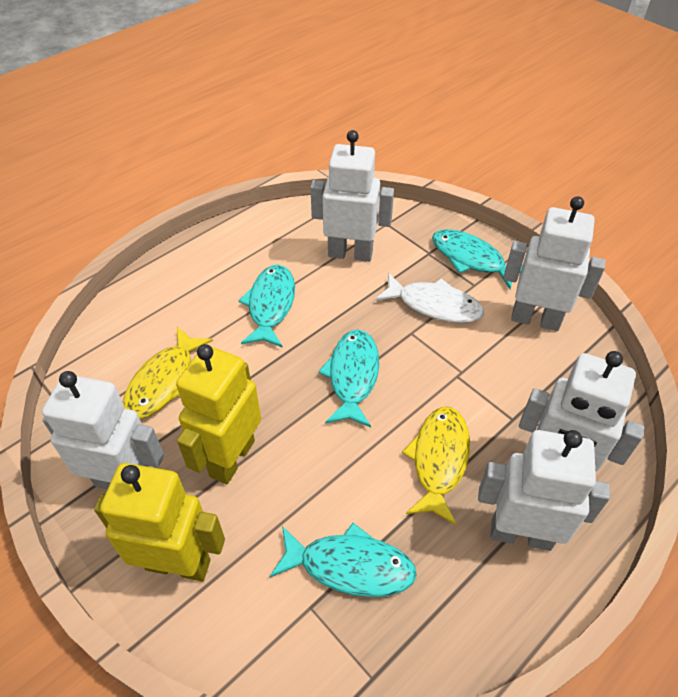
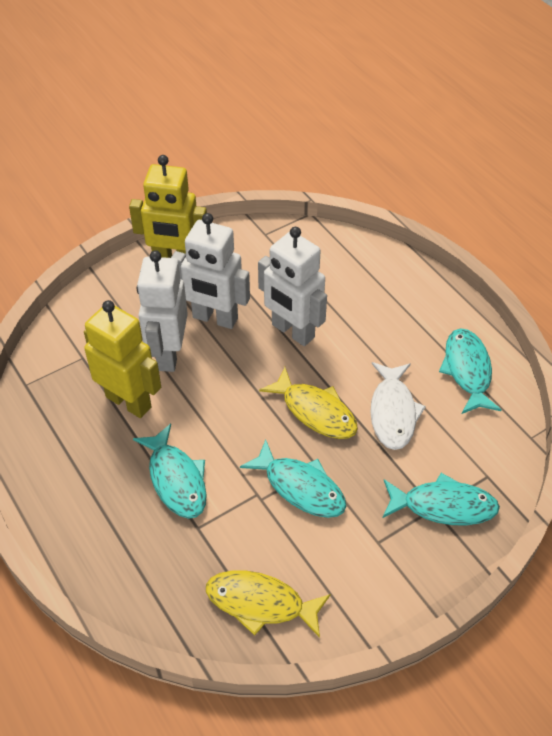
white robot: [42,371,164,489] [310,130,394,262] [478,430,610,551] [503,196,606,331] [519,351,645,471] = 5 -> [137,250,188,372] [171,213,250,329] [258,227,327,346] = 3

